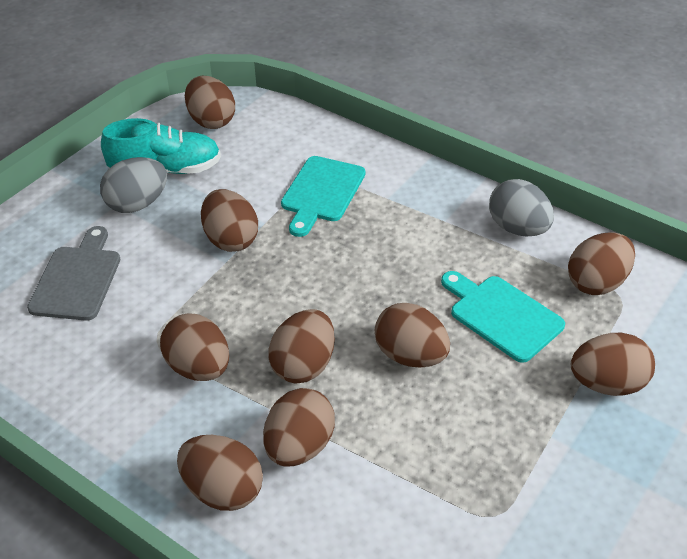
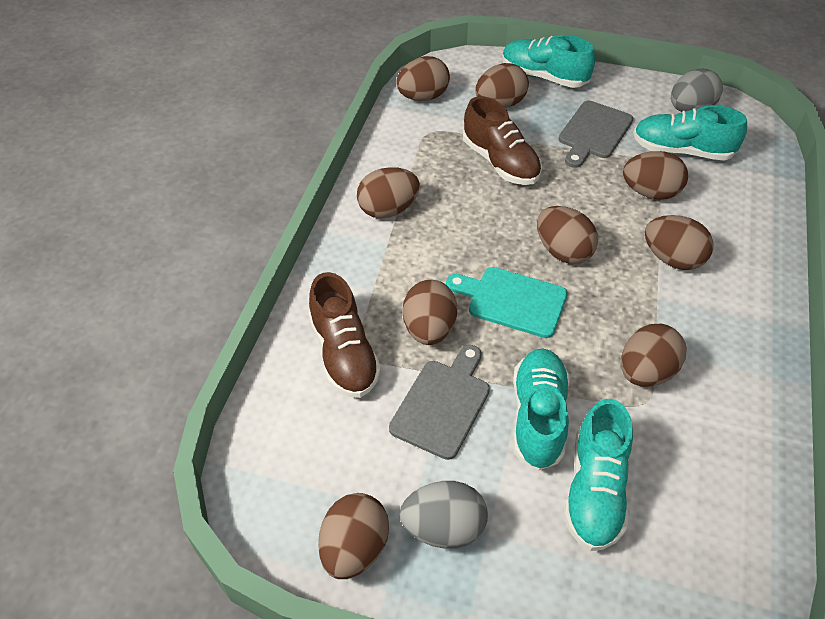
brown shoe: none = 0 -> [309,272,381,398] [463,96,542,185] = 2
grey cutting board: [27,226,120,321] = 1 -> [389,345,490,460] [559,101,633,168] = 2
turquoise cutting board: [281,156,365,237] [441,271,565,363] = 2 -> [446,267,568,338] = 1
turquoise shoe: [101,118,221,174] = 1 -> [502,35,595,88] [513,349,569,470] [564,399,633,551] [633,105,747,161] = 4

